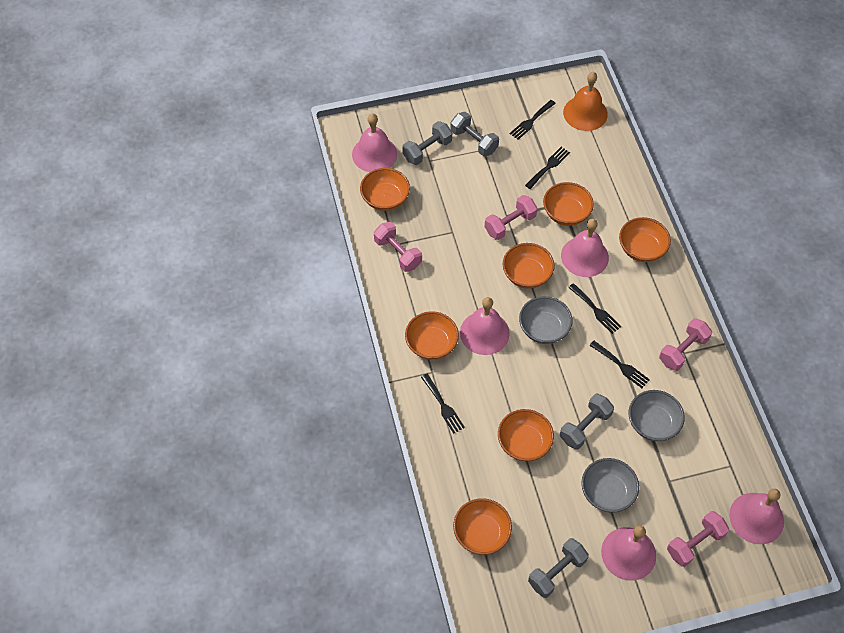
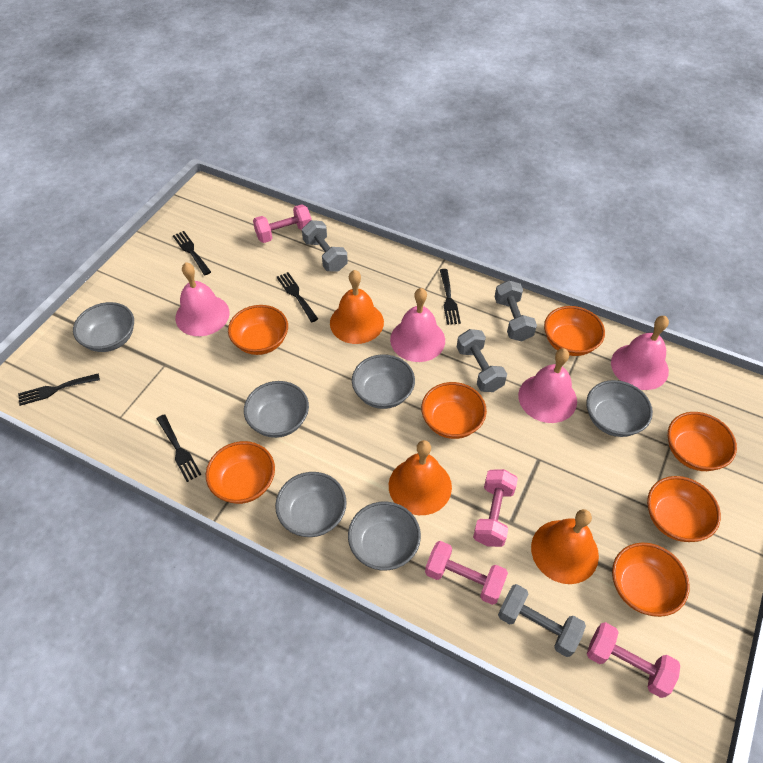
grey bowl: [519,296,573,344] [581,458,639,513] [629,390,685,441] = 3 -> [73,302,134,352] [244,381,309,438] [275,472,347,537] [348,502,421,570] [352,354,415,409] [586,380,653,437] = 6
orange bell: [563,72,608,131] = 1 -> [330,270,384,344] [389,440,452,515] [531,509,599,584] = 3
pink bell: [352,114,397,172] [460,297,510,355] [561,219,609,277] [601,525,656,581] [729,489,784,544] = 5 -> [175,262,230,336] [390,288,445,362] [518,348,577,423] [611,316,669,390] = 4

